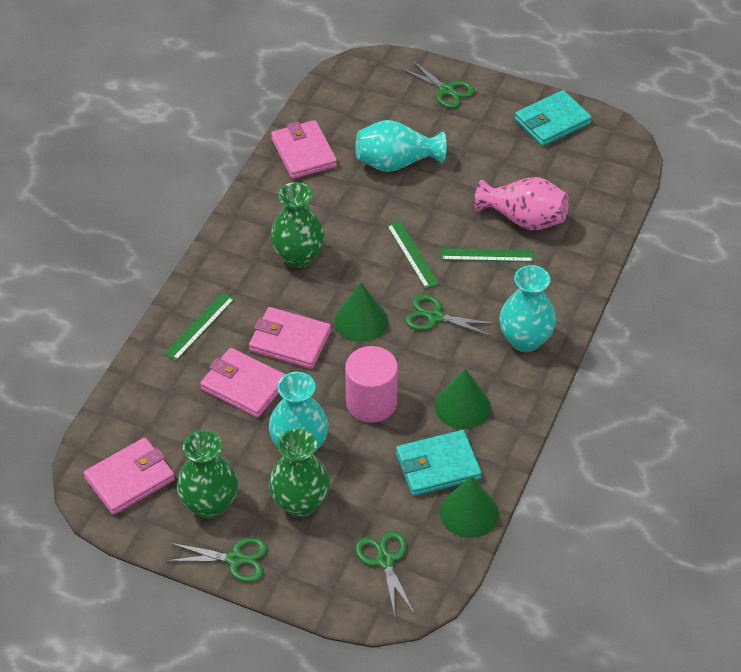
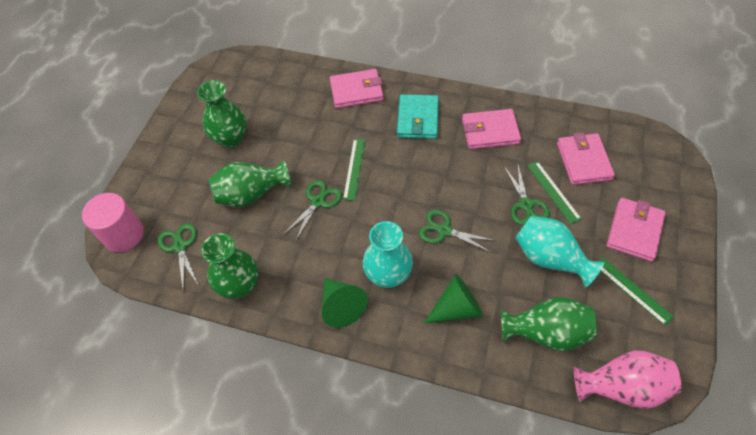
green cone: [334,283,388,342] [435,369,491,429] [440,476,499,538] = 3 -> [322,278,368,328] [424,274,483,324] = 2
green vase: [177,430,238,519] [269,429,330,517] [270,182,325,268] = 3 -> [197,80,247,148] [201,233,259,299] [209,160,291,207] [501,297,597,351] = 4
turquoise vase: [269,372,328,451] [355,120,447,172] [499,265,556,352] = 3 -> [363,221,413,288] [516,216,604,287] = 2
turquoise wallet: [396,430,482,496] [515,90,592,146] = 2 -> [397,94,439,139] = 1

